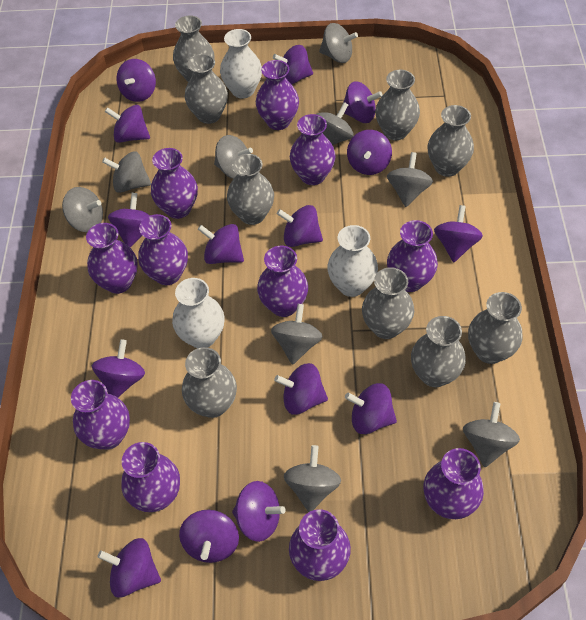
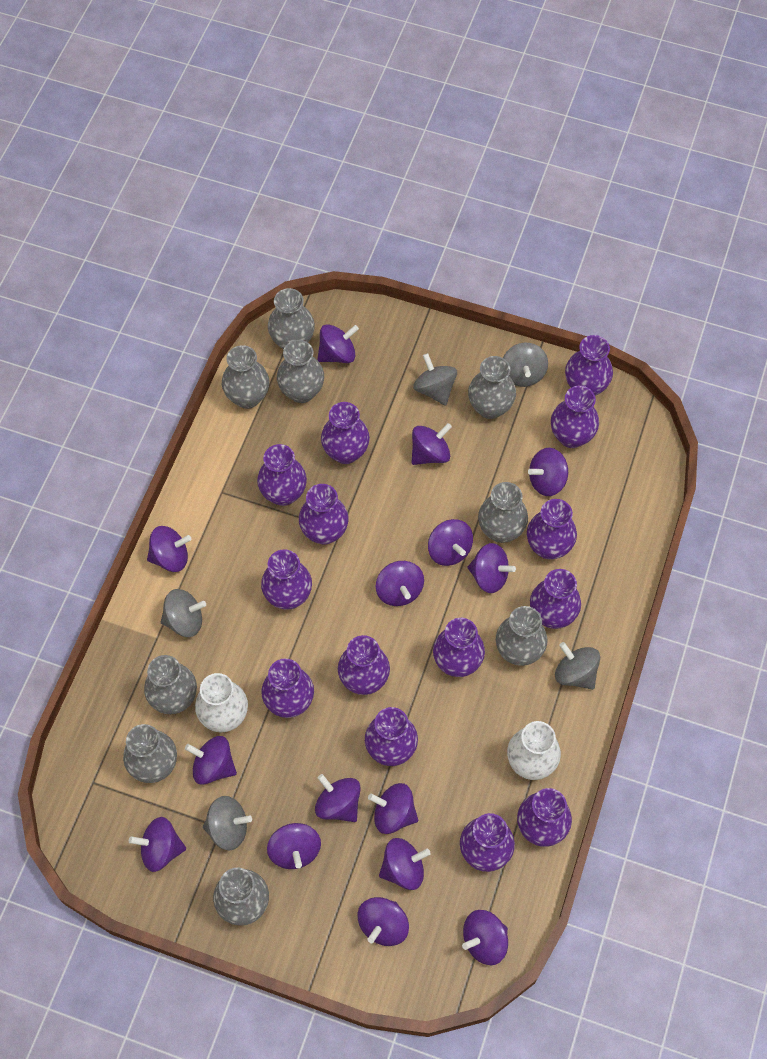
grey spinning top: [62,187,103,232] [102,151,151,193] [214,135,253,179] [271,304,323,365] [284,445,341,512] [316,102,354,145] [319,23,358,63] [387,152,433,207] [463,402,520,467] = 9 -> [161,589,206,637] [203,796,252,851] [413,353,457,406] [503,343,548,387] [555,642,600,690] = 5
purple vase: [71,380,130,450] [86,223,138,294] [121,442,180,512] [138,214,188,285] [151,148,198,219] [256,60,299,130] [257,246,308,317] [289,509,351,581] [290,114,336,185] [387,220,438,292] [423,448,484,519] = 11 -> [257,444,307,506] [261,549,312,610] [261,658,314,718] [299,484,349,545] [321,402,370,464] [338,635,390,695] [365,707,418,766] [433,618,485,677] [460,813,515,872] [517,788,572,847] [527,499,577,559] [530,569,581,629] [551,386,599,448] [565,335,613,396] = 14
white vase: [172,278,225,348] [220,29,262,98] [327,225,378,297] = 3 -> [195,673,248,732] [507,721,561,780] = 2

